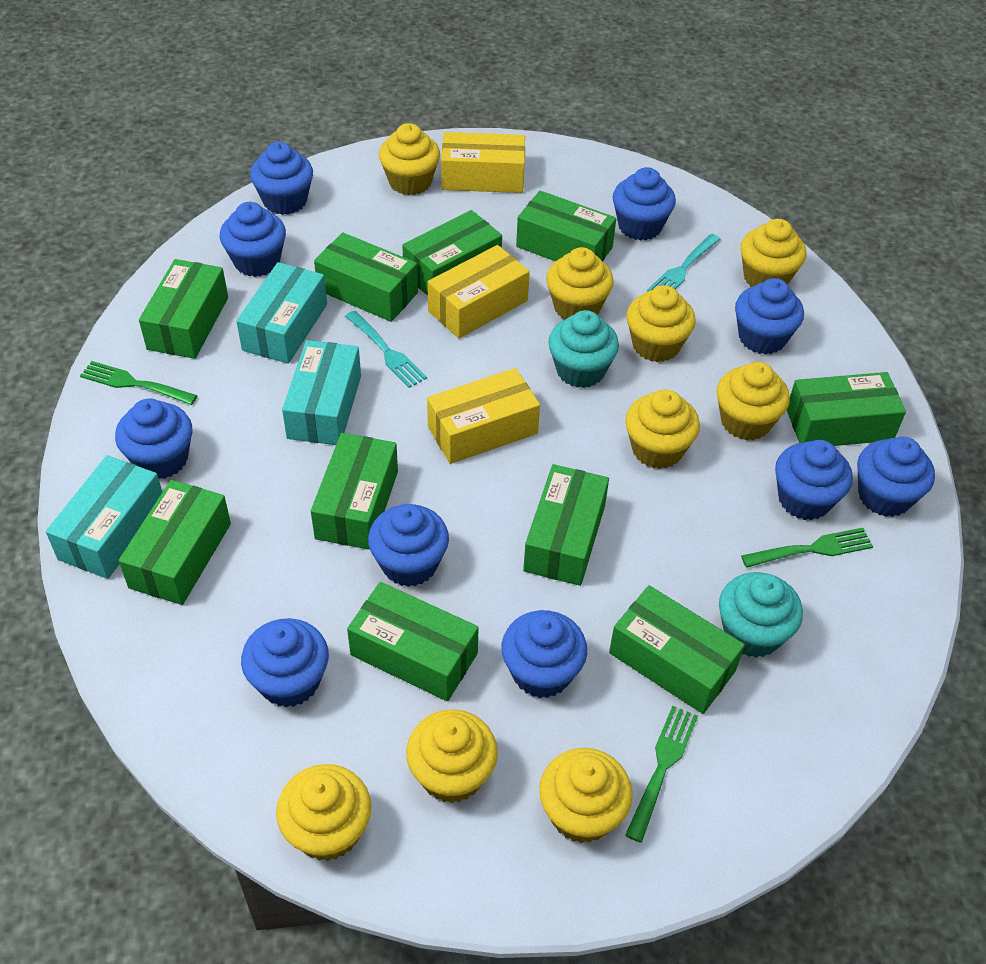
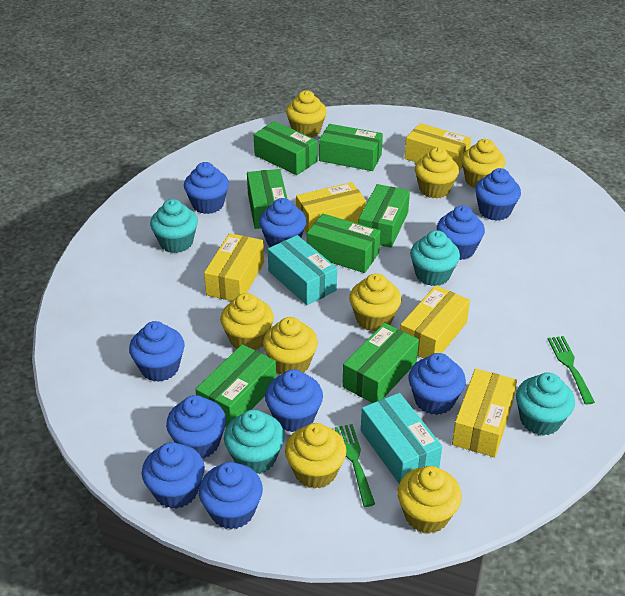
green box: [118,480,231,605] [139,259,228,359] [311,433,398,550] [314,232,418,322] [347,582,479,701] [402,210,502,296] [516,191,616,262] [523,464,609,586] [609,585,745,714] [787,372,906,446] = 10 -> [195,344,276,427] [247,169,287,229] [254,121,317,175] [307,214,381,273] [319,124,383,171] [342,323,419,403] [358,184,410,248] = 7
green fork: [80,361,198,405] [625,706,698,843] [741,528,873,568] = 3 -> [335,424,375,507] [548,336,595,404] = 2
turquoise box: [46,455,162,579] [236,262,327,364] [282,340,361,445] = 3 -> [268,235,337,305] [361,393,442,483] = 2
turquoise cupcake: [548,310,619,388] [719,572,803,658] = 2 -> [150,199,198,253] [224,409,284,474] [410,230,460,286] [516,373,575,436] = 4
turquoise fork: [345,311,427,388] [647,234,720,291] = 2 -> none = 0
yellow box: [427,245,530,339] [427,368,540,464] [441,132,525,193] = 3 -> [204,233,264,301] [296,182,366,233] [400,286,470,359] [405,123,471,170] [452,369,517,457] = 5
yellow cupcake: [276,764,372,861] [379,123,440,195] [406,709,498,803] [539,748,633,843] [546,247,614,319] [625,389,700,469] [626,285,696,362] [717,362,790,440] [740,219,806,287] = 9 -> [220,293,274,350] [263,317,318,374] [285,423,346,489] [286,90,327,138] [349,273,401,331] [397,466,462,534] [415,147,459,198] [461,139,505,188] = 8

